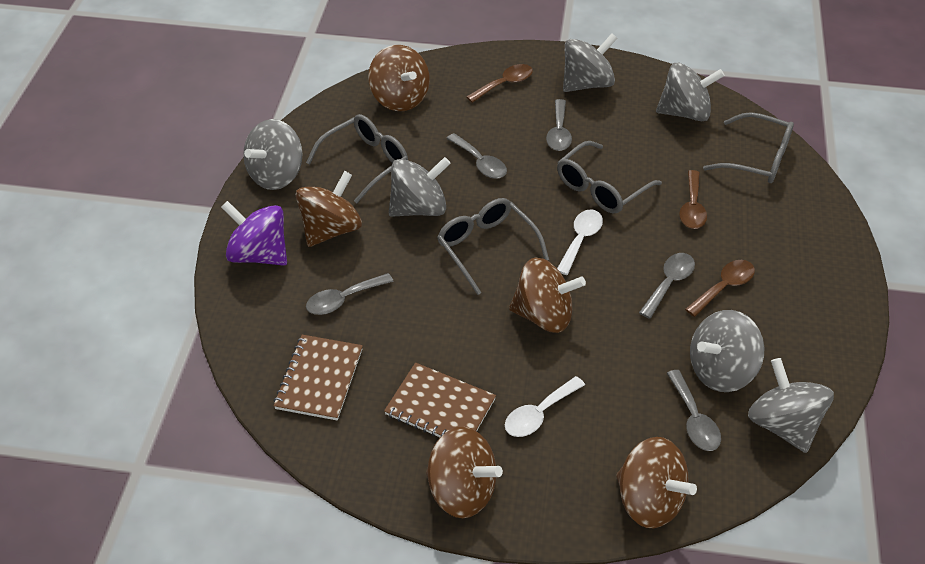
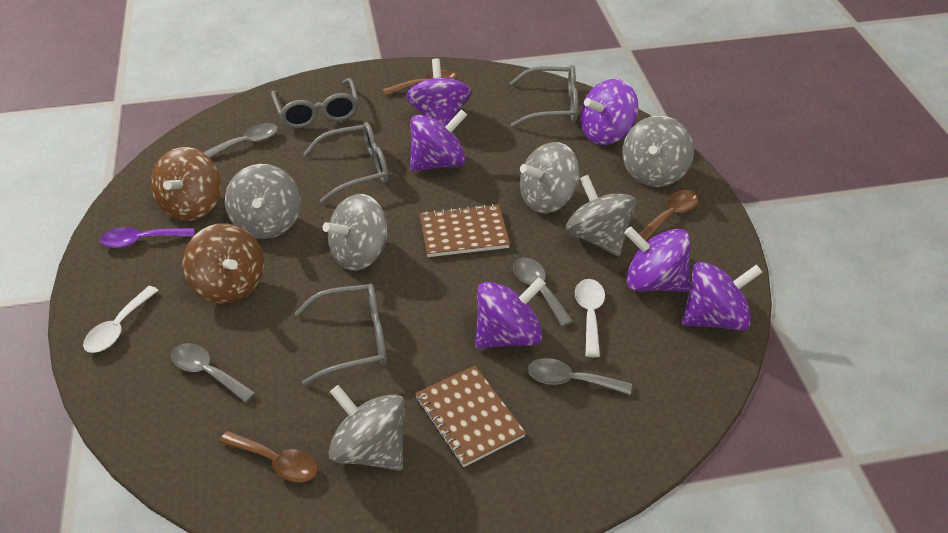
brown spinning top: [296,171,362,247] [368,45,430,111] [426,427,503,518] [509,257,586,333] [616,437,697,528] = 5 -> [151,147,221,221] [183,223,264,304] = 2
grey spoon: [306,273,394,315] [446,133,507,179] [546,99,572,151] [639,253,695,319] [667,370,721,451] = 5 -> [171,343,255,403] [203,123,278,158] [513,257,574,327] [528,358,632,395] = 4
purple spinning top: [221,201,287,266] = 1 -> [406,58,472,126] [410,109,467,171] [475,277,546,349] [580,79,638,145] [624,227,690,292] [682,262,763,331] = 6
purple spoon: none = 0 -> [100,227,194,248] = 1

